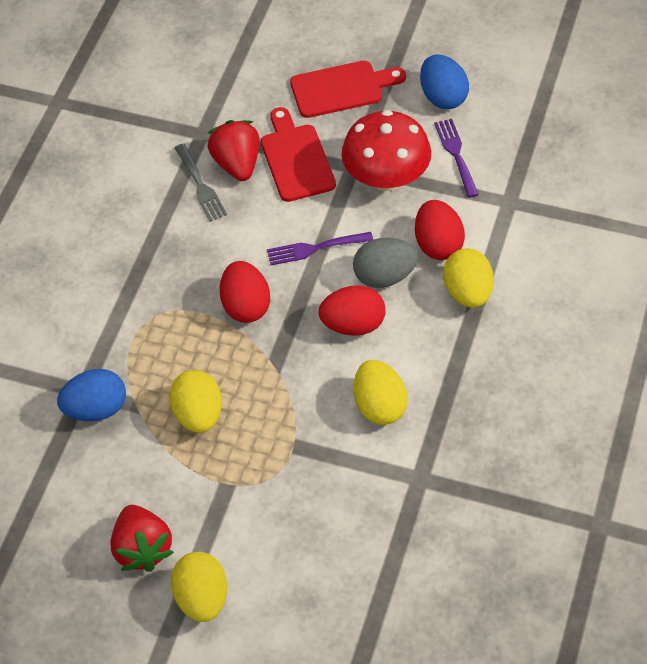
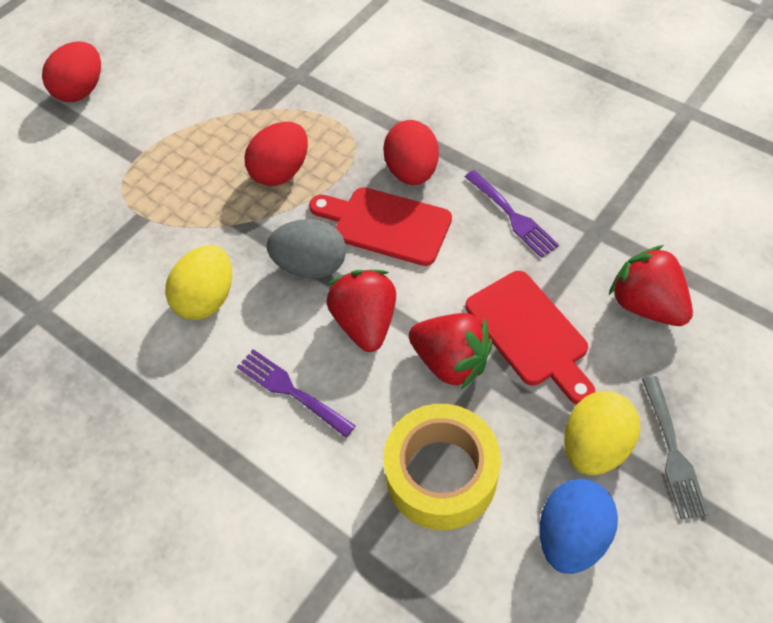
blue egg: [57,369,126,421] [420,55,469,109] = 2 -> [540,479,618,574] = 1
red mushroom: [341,110,431,191] = 1 -> none = 0
red strawberry: [110,505,174,572] [208,120,260,181] = 2 -> [326,270,396,352] [409,313,493,390] [609,245,693,326] = 3
yellow egg: [169,370,222,433] [171,552,227,622] [354,360,408,425] [443,248,494,308] = 4 -> [165,245,232,320] [564,391,640,476] = 2
yellow tape: none = 0 -> [383,404,501,530] = 1

